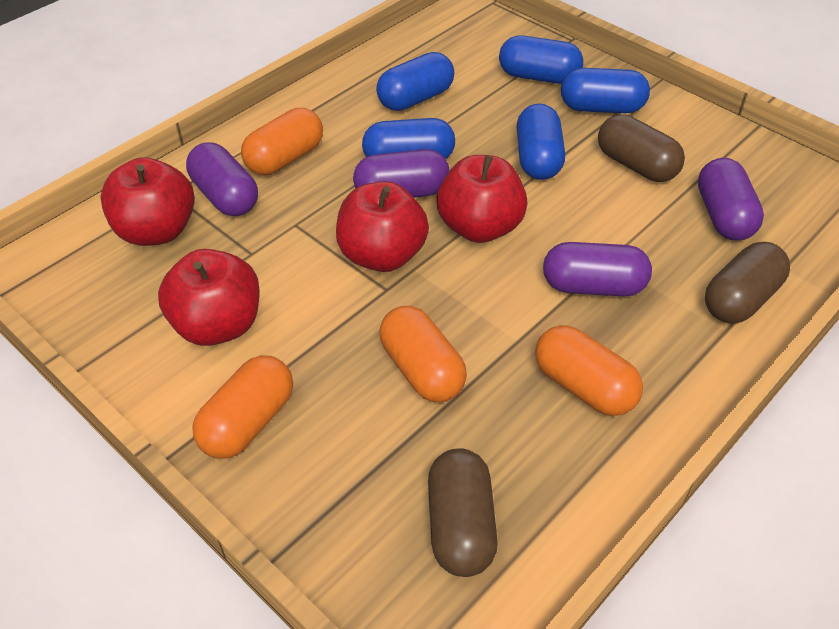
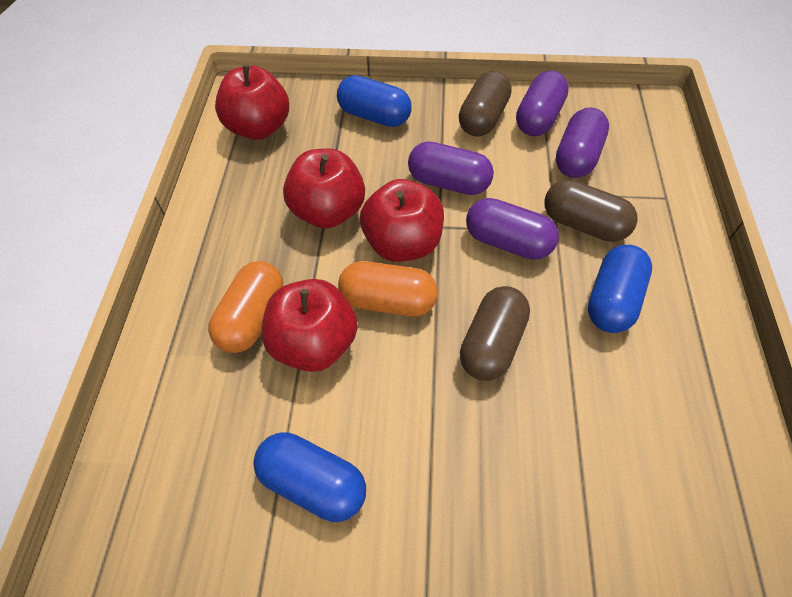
blue capsule: [362,118,455,159] [376,52,454,111] [499,35,583,84] [516,103,565,180] [561,68,650,113] = 5 -> [253,432,366,522] [337,75,412,127] [588,245,652,333] = 3
orange capsule: [192,355,293,459] [241,108,323,175] [379,306,467,402] [535,325,643,416] = 4 -> [208,261,283,353] [338,261,438,316] = 2

